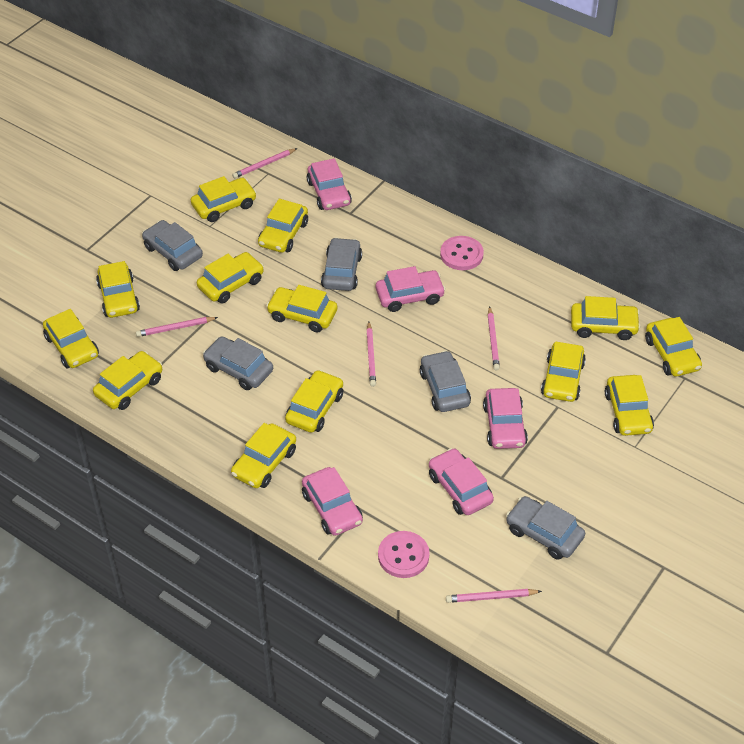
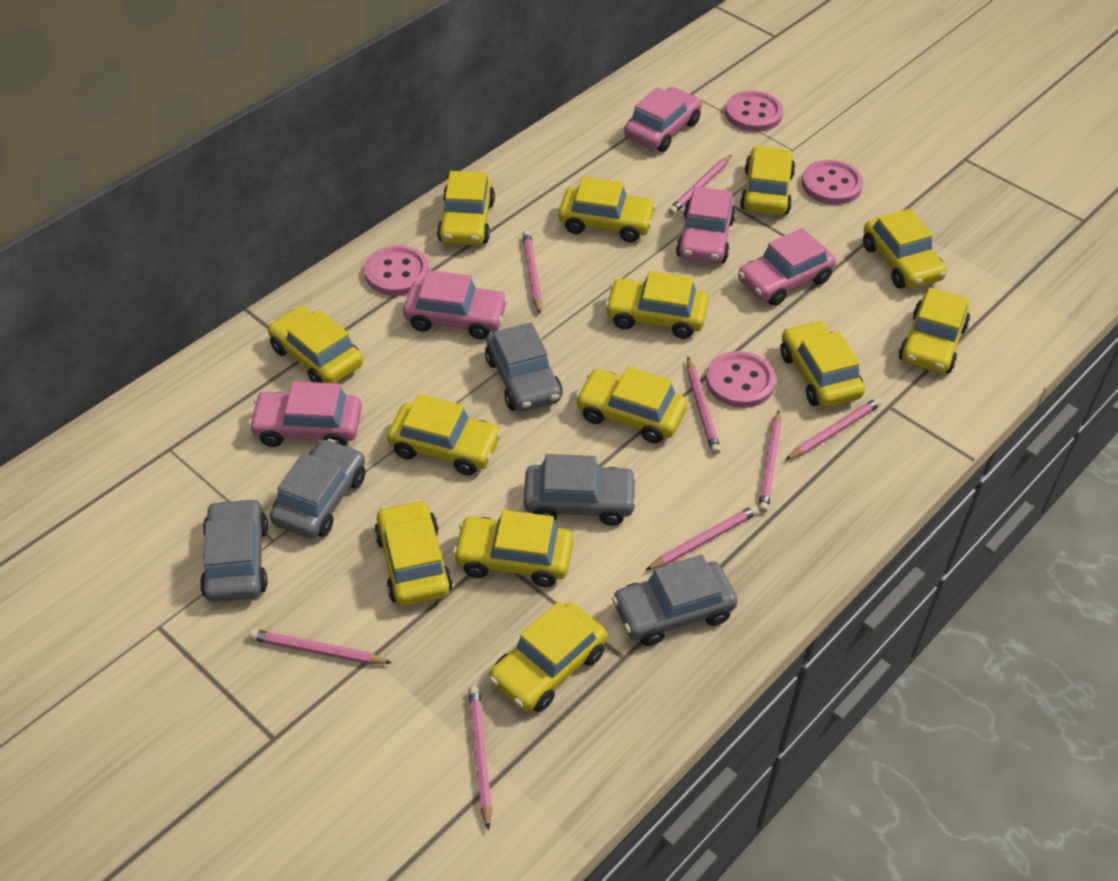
pink button: [378,531,430,578] [440,236,484,270] = 2 -> [364,245,429,296] [706,351,776,408] [725,91,783,132] [802,160,863,205] = 4
pink pencil: [136,317,218,337] [232,148,298,178] [367,322,376,387] [446,589,542,603] [488,306,500,371] = 5 -> [249,629,392,664] [469,686,492,831] [522,231,542,314] [645,505,759,571] [668,155,732,215] [687,357,721,454] [758,410,782,513] [786,397,882,460] = 8

